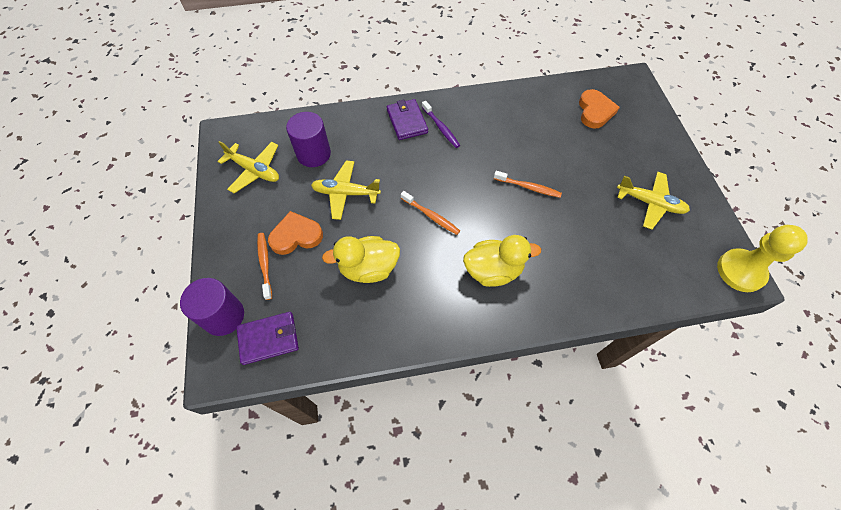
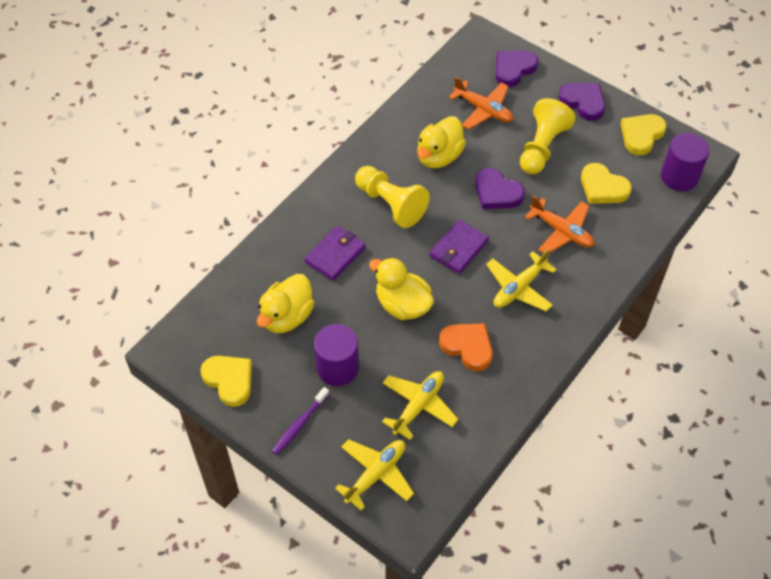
orange heart: [268,211,323,255] [579,89,620,129] = 2 -> [439,323,493,371] = 1
orange plane: none = 0 -> [449,76,513,130] [525,195,594,254] = 2
orange toothbrush: [257,233,272,300] [401,191,460,235] [494,171,562,198] = 3 -> none = 0
purple heart: none = 0 -> [475,168,525,209] [495,50,538,87] [558,83,605,121] = 3
yellow duck: [322,236,400,283] [463,235,541,287] = 2 -> [257,274,315,333] [369,257,434,320] [417,116,466,168] = 3
yellow heart: none = 0 -> [201,356,252,407] [581,163,632,204] [621,114,667,155] = 3
yellow pawn: [717,225,808,292] = 1 -> [355,166,430,228] [520,98,576,174] = 2

